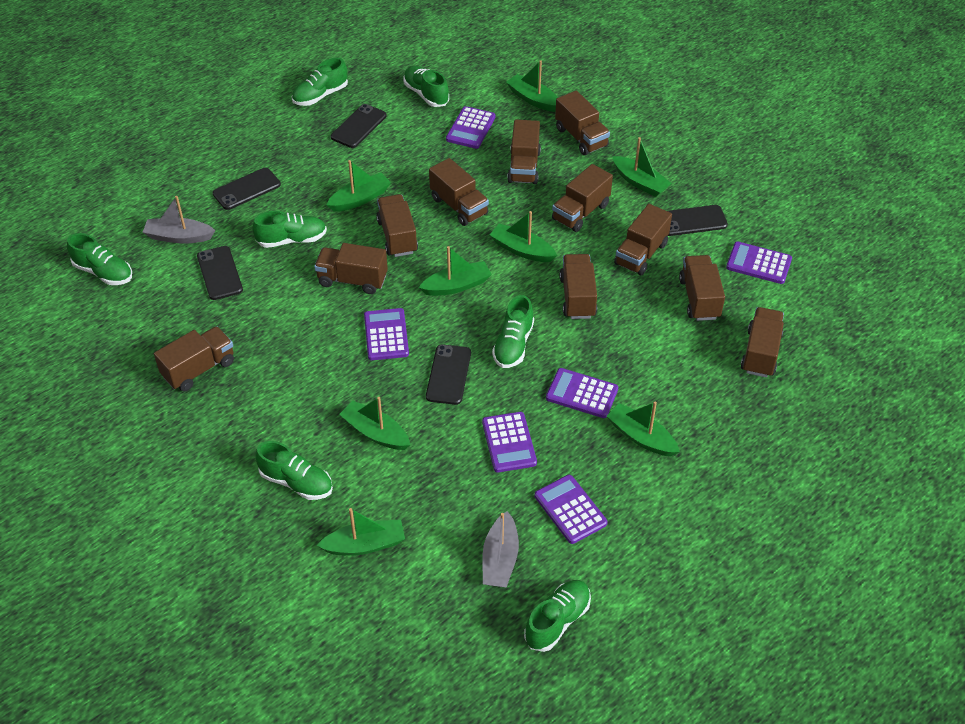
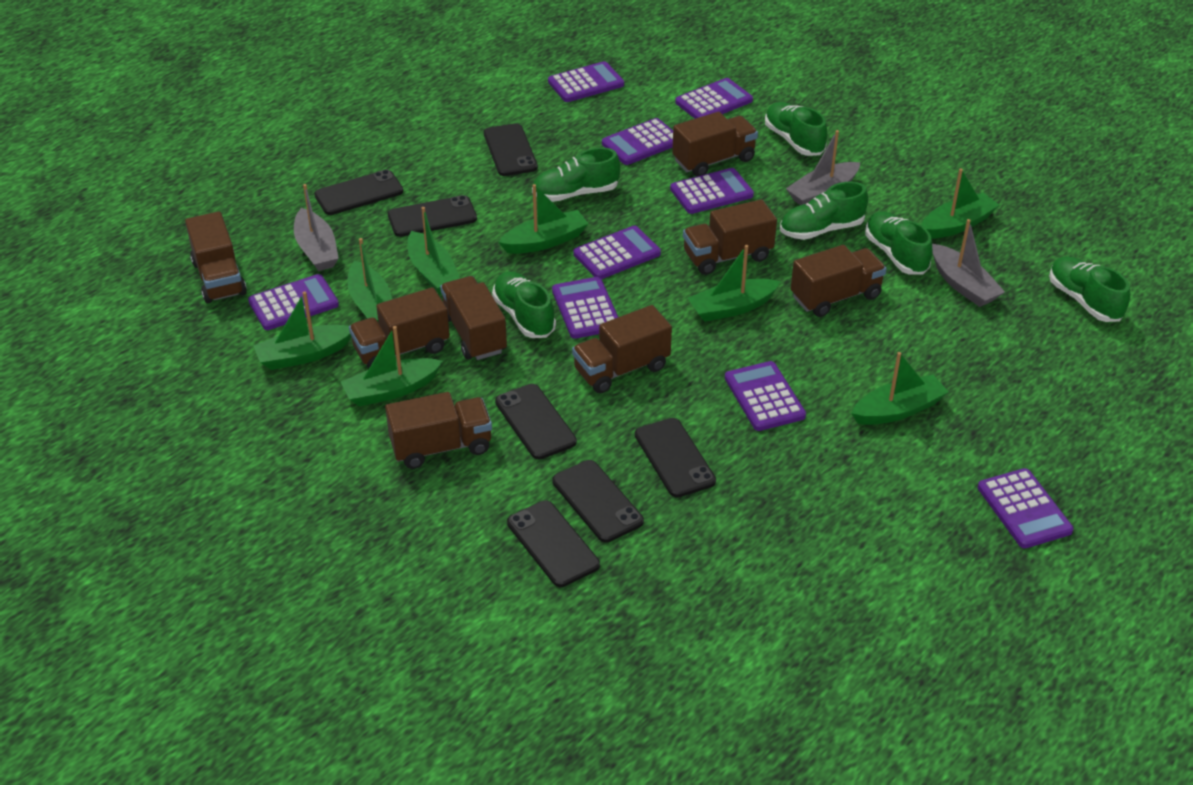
black phone: [197,246,243,300] [213,168,281,210] [331,104,387,148] [426,344,471,405] [668,205,728,236] = 5 -> [314,170,403,215] [388,195,477,237] [484,123,538,176] [495,384,577,459] [507,500,600,587] [552,460,644,543] [635,418,716,497] = 7
brown truck: [154,326,234,391] [314,243,388,294] [376,194,418,257] [429,158,489,226] [507,120,541,184] [552,164,613,232] [555,91,610,155] [559,254,597,319] [614,204,672,276] [679,255,725,321] [741,307,784,377] = 11 -> [185,211,247,303] [349,287,450,369] [385,392,492,469] [440,276,507,360] [572,305,672,393] [672,112,758,176] [683,199,777,275] [791,245,886,317] = 8
green shoe: [67,233,132,285] [253,211,327,248] [255,441,333,500] [292,58,348,106] [403,66,449,107] [492,295,534,368] [524,580,591,652] = 7 -> [492,271,556,338] [532,148,620,202] [765,102,827,156] [780,182,868,240] [865,211,932,275] [1049,256,1130,322] = 6
grey boat: [143,196,215,244] [482,511,519,588] = 2 -> [294,184,339,271] [786,130,860,205] [932,219,1005,307] = 3
purple calculator: [364,308,409,360] [446,106,496,149] [482,412,537,473] [535,475,608,544] [546,368,618,418] [726,241,792,284] = 6 -> [248,274,339,330] [548,61,624,102] [552,277,618,339] [573,226,661,279] [602,118,673,165] [670,168,754,214] [675,78,753,119] [725,361,806,431] [978,468,1073,548] = 9

